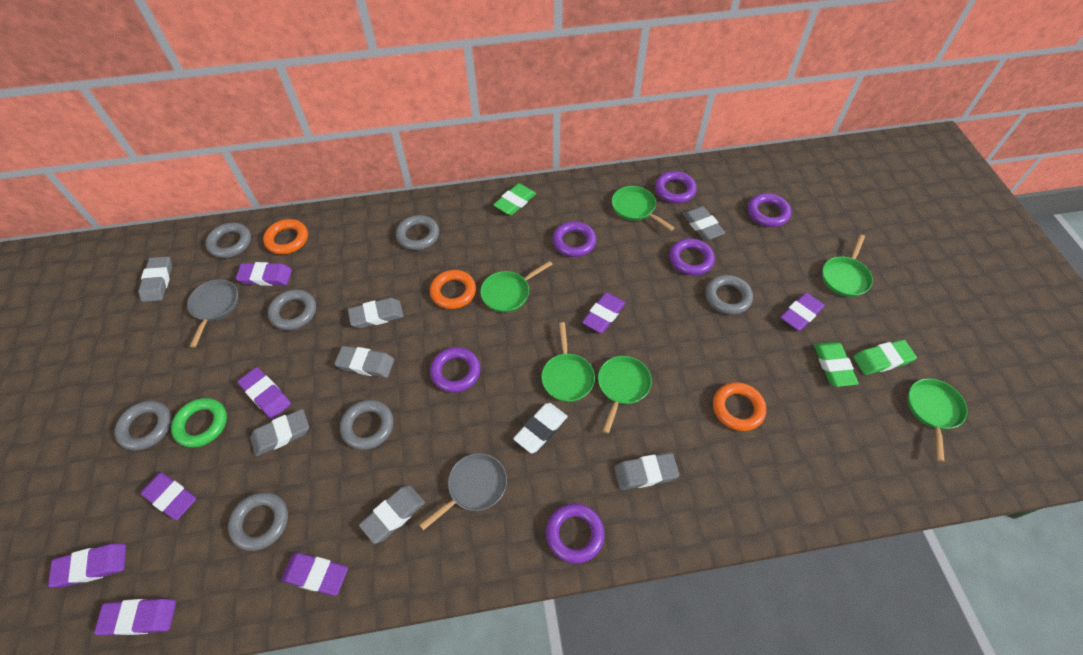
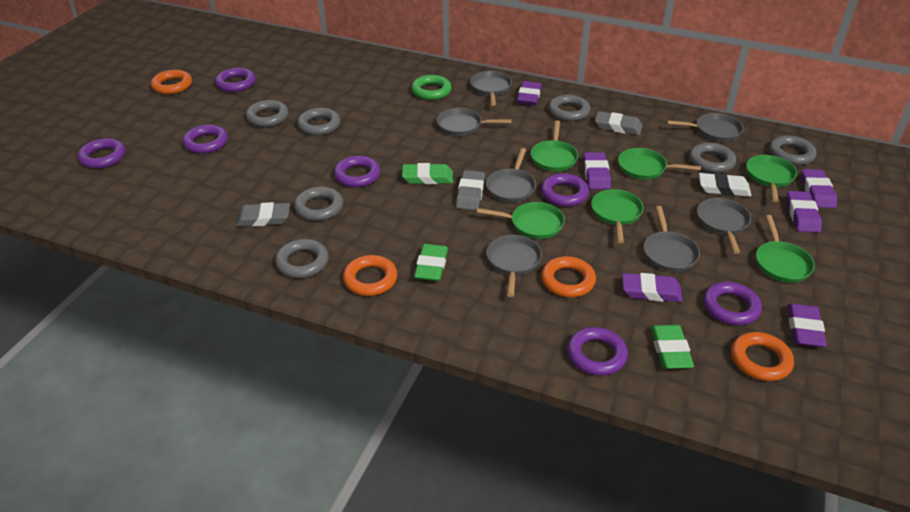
grey eraser: [138,256,172,302] [250,409,309,456] [334,346,394,378] [348,298,403,328] [359,485,425,544] [614,453,679,490] [683,206,725,240] = 7 -> [235,202,290,227] [456,170,485,210] [595,111,642,135] = 3
grey pan: [187,279,238,347] [420,453,507,530] = 2 -> [436,108,512,136] [470,71,512,106] [486,148,536,202] [486,235,542,297] [644,206,700,272] [667,113,744,142] [697,198,751,254] = 7
orange ring: [263,219,308,254] [430,270,476,309] [713,382,766,431] = 3 -> [151,70,192,94] [343,255,397,296] [541,256,596,297] [731,332,794,381] = 4
purple eraser: [48,544,126,588] [94,598,176,636] [140,472,196,521] [236,262,292,286] [238,367,291,419] [281,552,348,596] [582,293,626,333] [780,293,825,331] = 8 -> [517,81,542,105] [583,152,611,189] [622,273,683,302] [786,191,822,233] [787,303,827,347] [801,169,837,208] = 6
purple ring: [430,347,480,393] [546,503,604,564] [553,221,596,257] [655,171,697,203] [669,238,715,275] [748,193,791,227] = 6 -> [78,138,125,169] [183,125,228,154] [215,68,256,92] [334,156,380,187] [541,173,589,207] [567,327,628,376] [703,282,762,325] = 7

